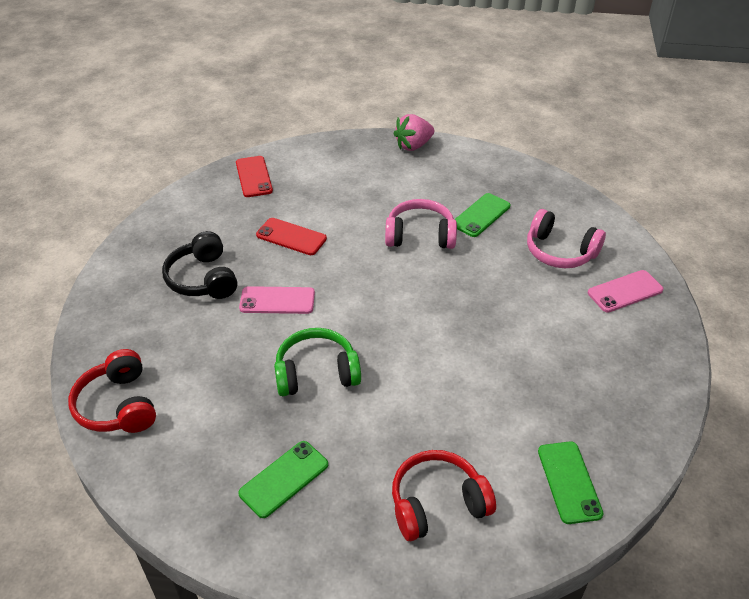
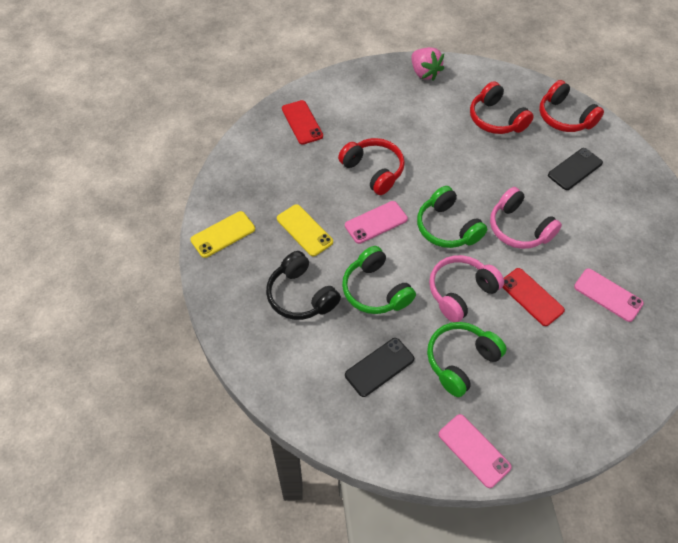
black phone: none = 0 -> [345,338,414,397] [548,148,603,190] = 2
green headphones: [274,328,361,396] = 1 -> [342,246,416,314] [417,186,487,248] [427,322,507,397] = 3
green phone: [238,441,328,518] [455,193,510,237] [538,441,604,524] = 3 -> none = 0
pink phone: [239,286,315,314] [588,270,664,312] = 2 -> [345,201,408,244] [439,414,512,488] [574,268,644,322] = 3
red headphones: [68,349,156,433] [392,450,496,541] = 2 -> [338,138,405,195] [470,81,534,134] [539,80,604,132] = 3
yellow phone: none = 0 -> [190,211,255,258] [277,204,333,256] = 2

